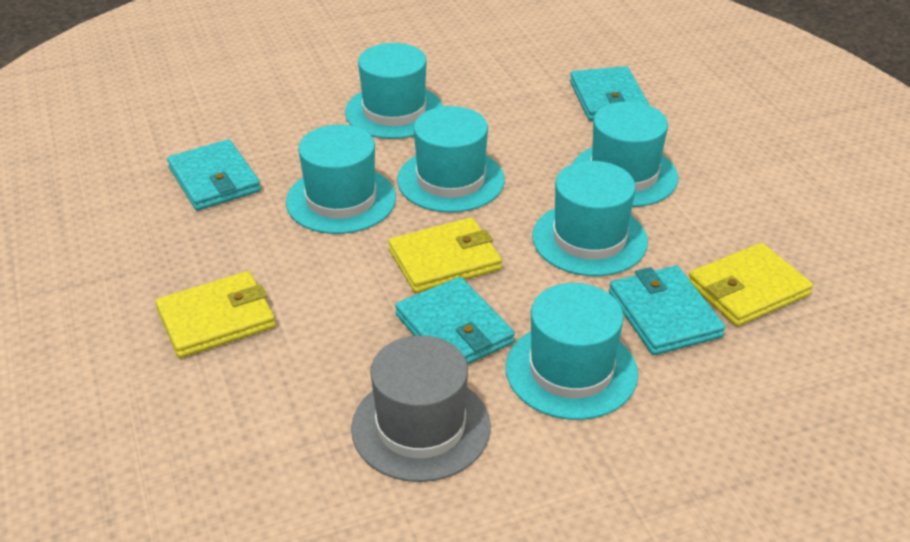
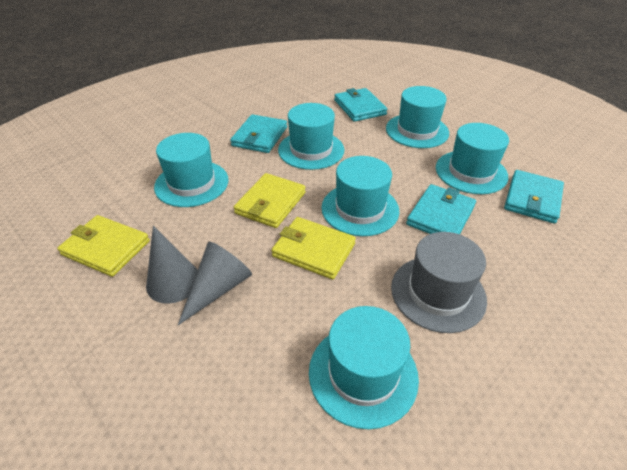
grey cone: none = 0 -> [146,226,198,304] [178,242,252,325] = 2

